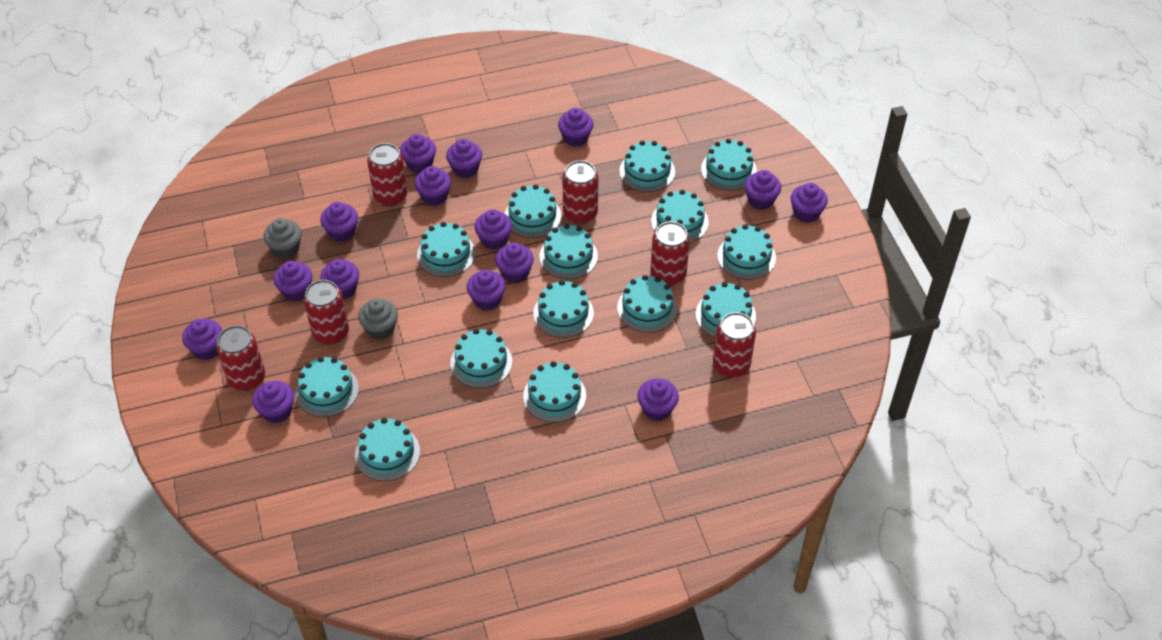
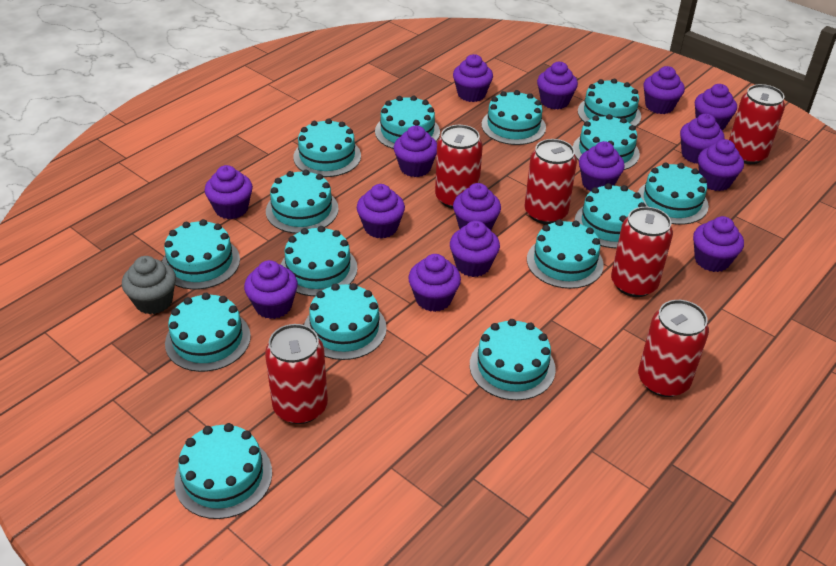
grey cupcake: [264,218,302,259] [358,298,398,340] = 2 -> [122,256,176,314] = 1
turquoise cake: [295,357,359,417] [355,418,420,481] [417,222,476,277] [450,329,512,388] [505,184,561,238] [523,361,586,423] [533,280,594,338] [539,224,598,279] [617,275,677,332] [619,141,675,192] [651,190,709,242] [695,282,756,338] [701,139,757,191] [717,224,776,280] = 14 -> [162,219,240,290] [165,293,251,372] [174,423,272,519] [266,170,339,234] [281,226,357,296] [293,119,361,177] [304,283,387,360] [375,96,440,149] [470,319,556,400] [482,90,546,145] [527,219,604,289] [573,114,640,170] [575,183,646,249] [578,79,641,127] [638,163,709,225] = 15

